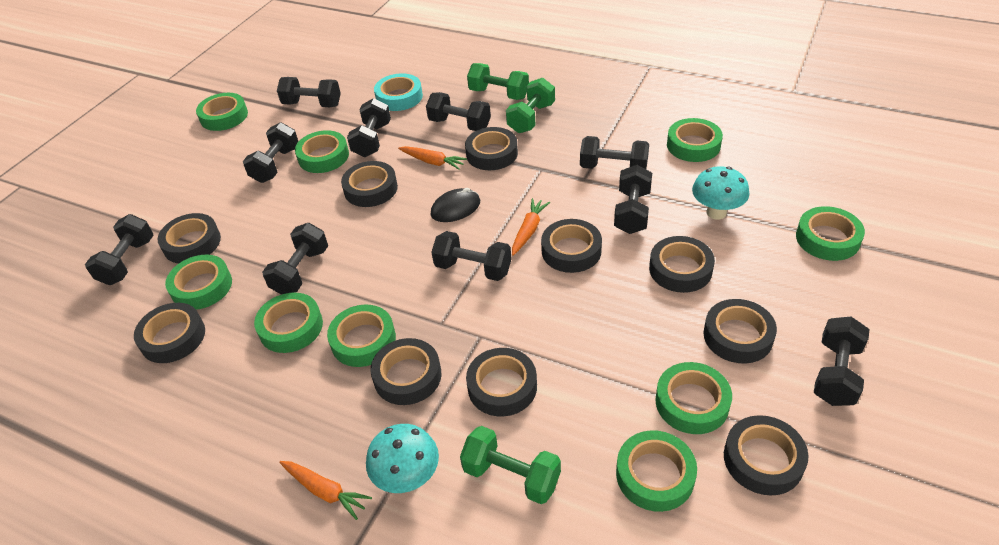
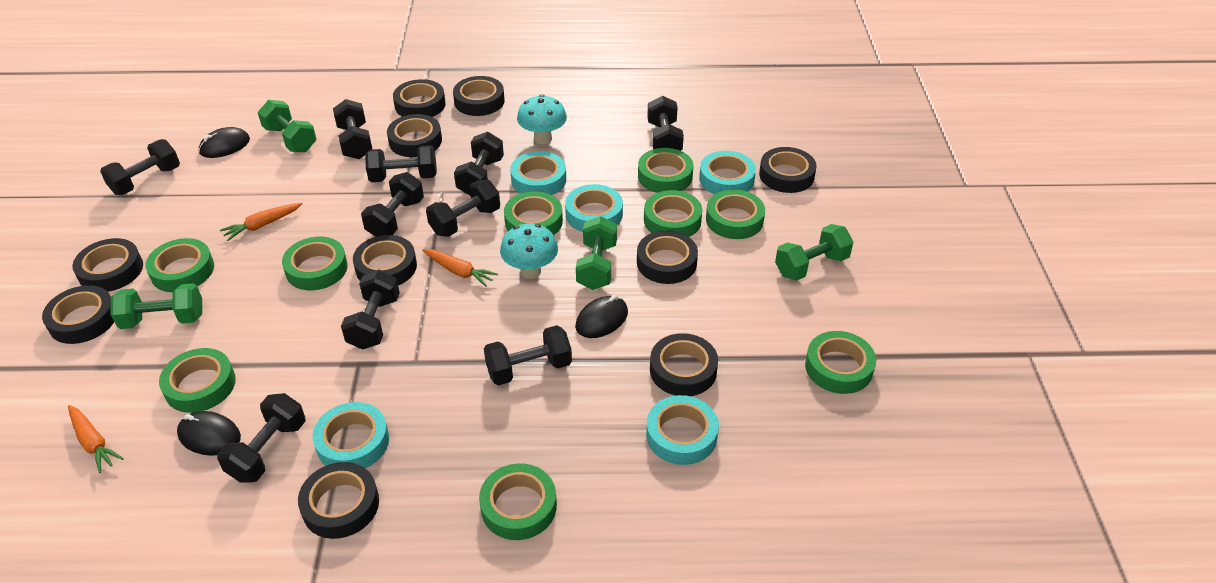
black mouse: [431,188,480,222] = 1 -> [177,411,241,456] [199,127,250,158] [575,295,628,338] = 3
green dumbbell: [460,426,561,504] [467,63,529,100] [506,78,555,133] = 3 -> [110,283,202,329] [258,100,317,152] [576,216,617,290] [775,224,853,281] = 4
turquoise tape: [374,73,423,111] = 1 -> [312,402,389,468] [510,151,566,195] [565,184,623,232] [646,395,719,465] [699,151,756,194] = 5

